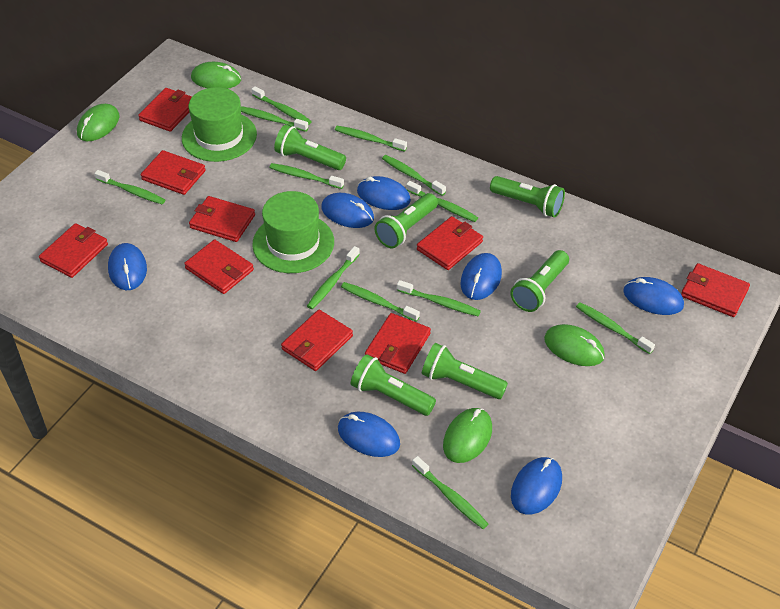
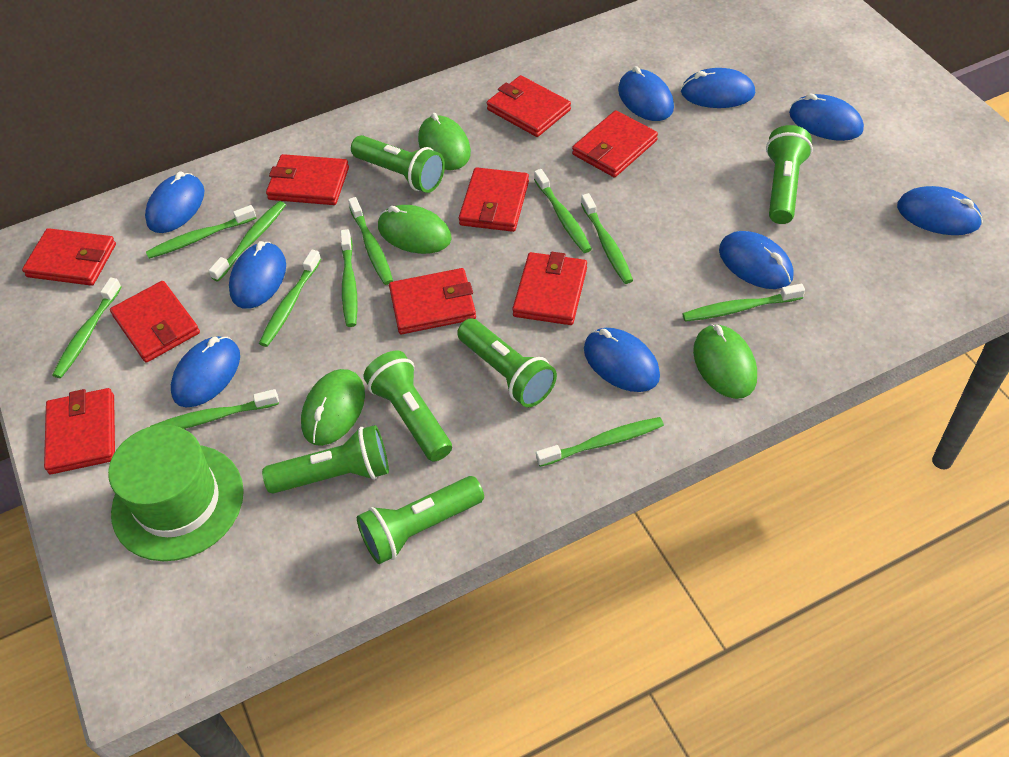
blue mouse: [108,243,147,290] [321,193,374,228] [338,412,400,457] [357,176,411,210] [460,253,502,300] [511,457,562,515] [623,277,684,315] = 7 -> [145,172,205,233] [171,336,240,407] [229,241,286,309] [584,328,660,392] [618,66,674,121] [681,68,755,108] [719,231,794,289] [789,94,864,141] [897,186,983,235] = 9
green hat: [182,87,257,162] [252,191,334,273] = 2 -> [108,425,244,561] = 1
green toothbrush: [94,170,165,204] [241,106,308,132] [251,86,312,125] [269,163,344,189] [307,246,360,309] [335,126,407,152] [341,282,420,322] [382,155,446,196] [397,280,481,316] [406,181,478,222] [412,456,488,529] [576,302,655,354] = 12 -> [52,277,122,378] [146,205,257,259] [150,389,279,429] [209,201,286,281] [259,250,321,347] [340,229,358,327] [348,197,393,285] [534,169,592,253] [536,417,664,467] [581,193,633,284] [682,284,805,322] = 11

